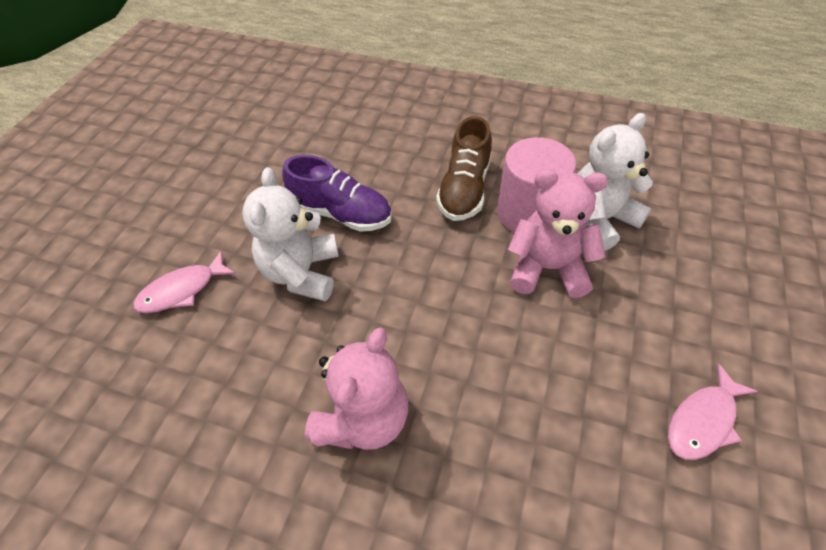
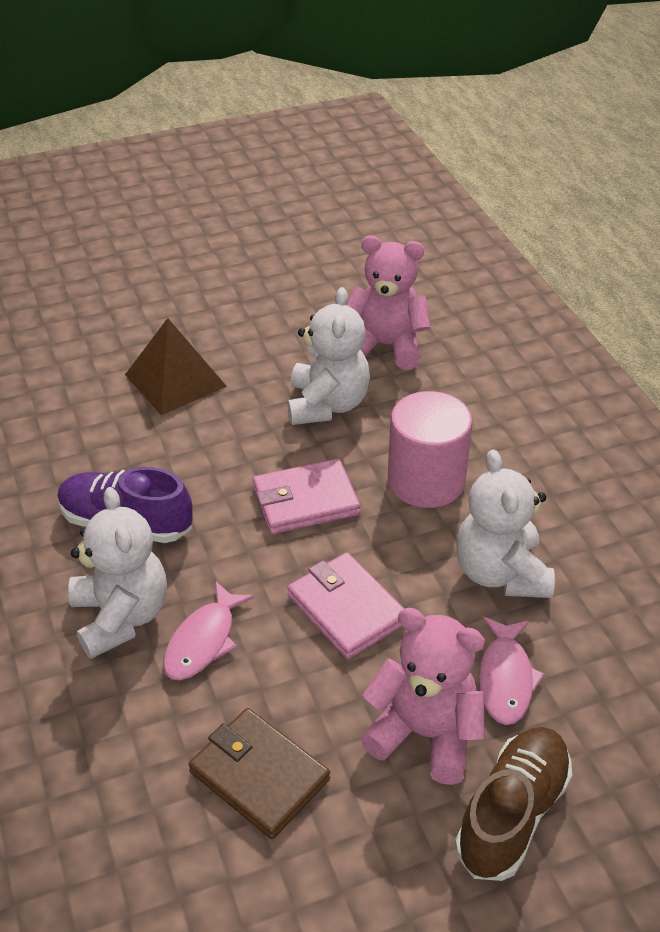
brown pyramid: none = 0 -> [125,318,227,415] = 1
brown wallet: none = 0 -> [189,708,330,839] = 1
pink wallet: none = 0 -> [253,459,360,534] [287,552,404,659] = 2
white teddy bear: [242,167,339,301] [578,113,653,251] = 2 -> [68,487,167,659] [287,287,370,425] [456,450,555,598] = 3

